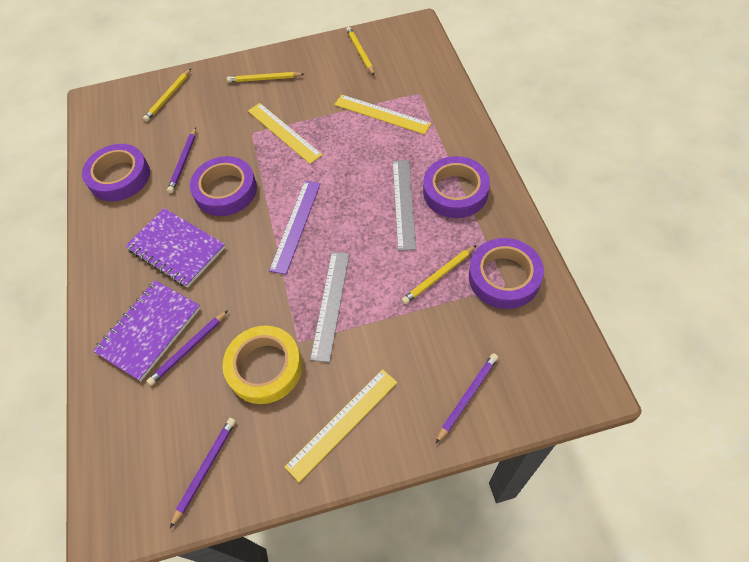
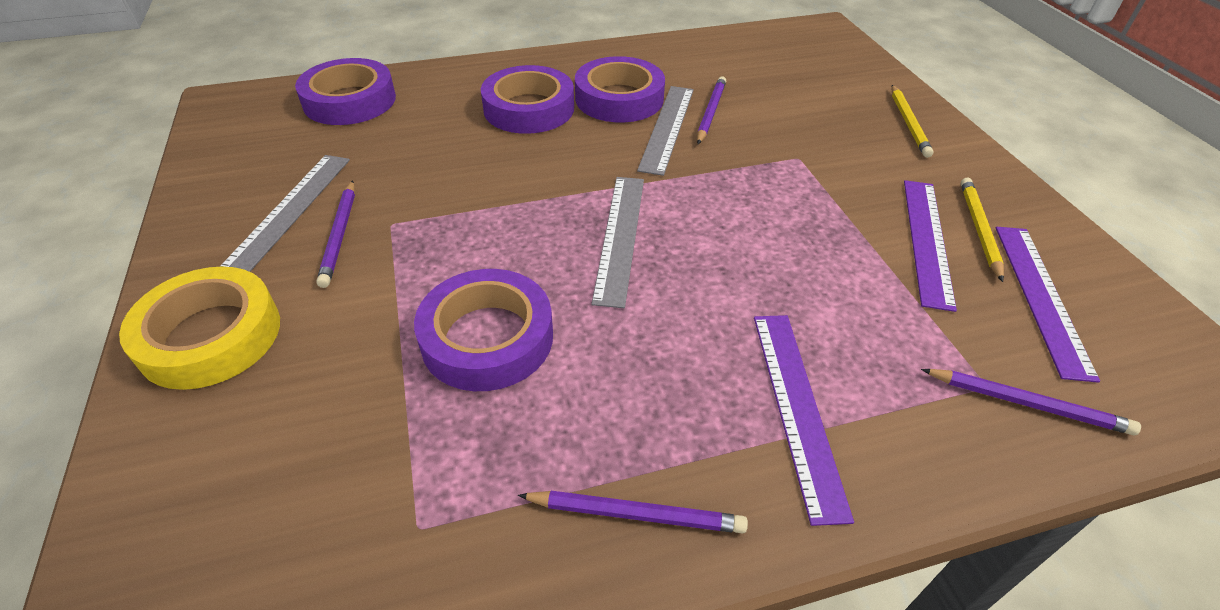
grey ruler: [310,252,350,363] [392,160,416,251] = 2 -> [220,155,350,272] [591,177,644,308] [637,86,694,176] = 3
purple notebook: [93,280,201,381] [125,208,225,288] = 2 -> none = 0
purple ruler: [269,181,321,275] = 1 -> [754,315,854,526] [904,180,957,312] [996,227,1100,383] = 3
yellow pencil: [143,69,191,122] [227,72,304,82] [346,27,374,75] [402,245,477,304] = 4 -> [891,85,934,158] [961,177,1004,282] = 2
yellow ruler: [248,103,322,164] [285,369,397,482] [334,95,431,135] = 3 -> none = 0

